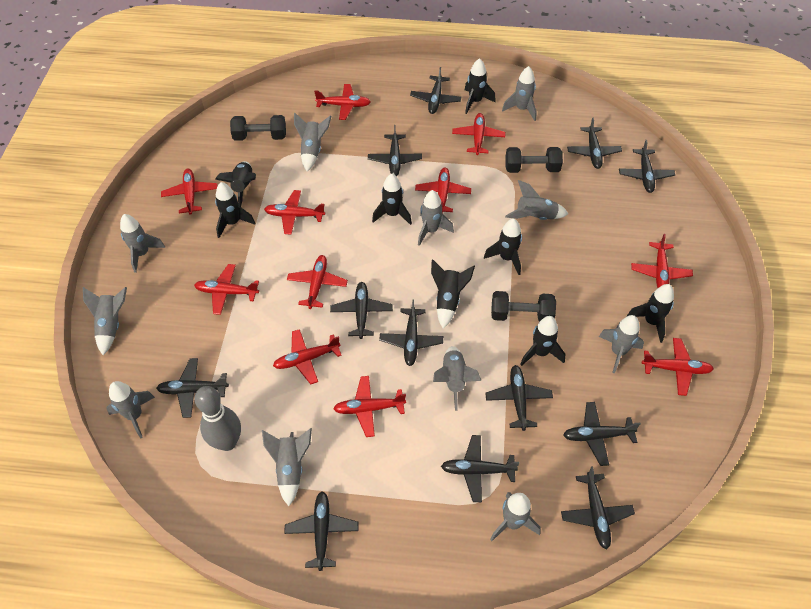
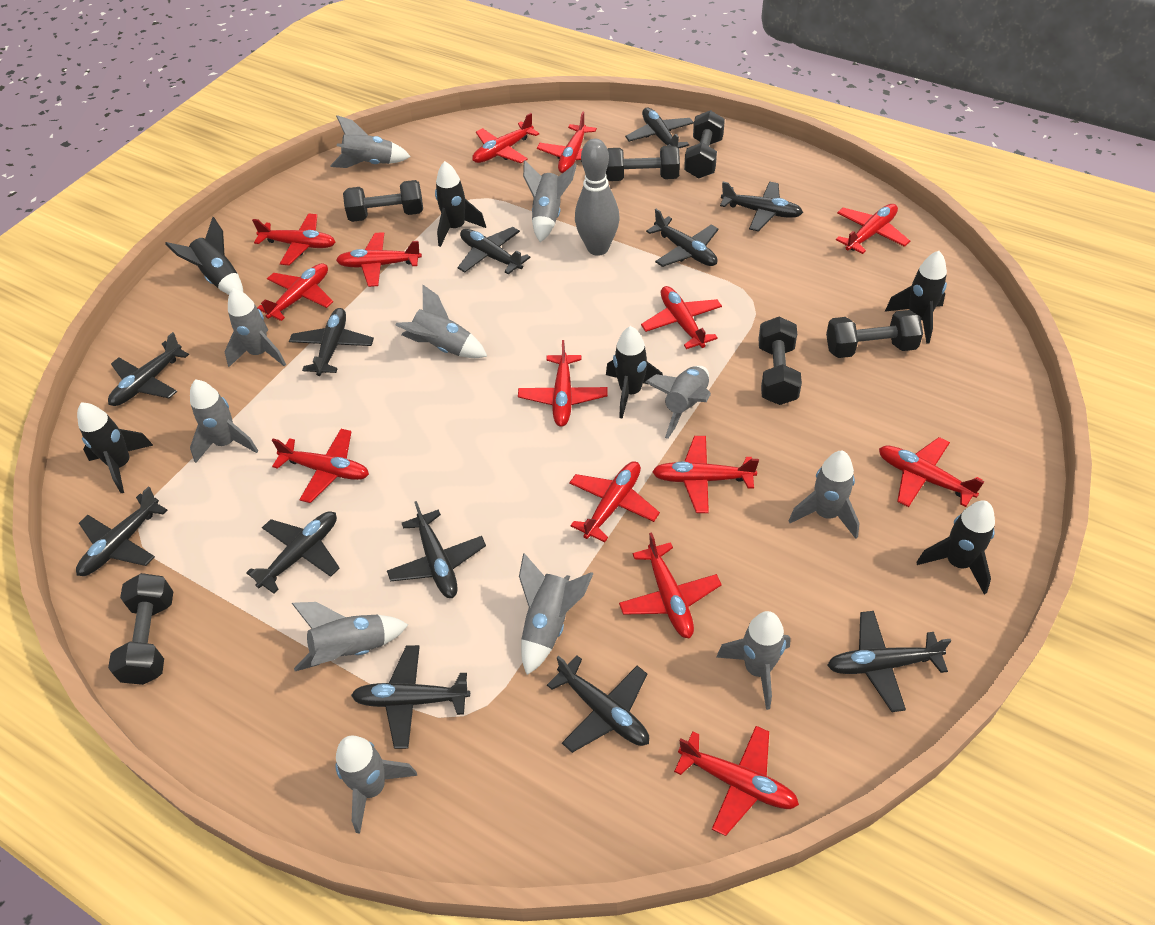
black dumbbell: [230,115,286,141] [491,291,556,321] [505,147,563,173] = 3 -> [108,573,173,685] [343,180,423,222] [606,146,680,181] [684,110,725,179] [758,317,802,405] [826,310,923,358] = 6
black rocket: [215,161,256,207] [215,182,255,238] [372,174,412,225] [431,259,475,328] [465,58,496,114] [484,218,522,275] [520,316,565,366] [627,284,674,343] = 8 -> [77,402,153,493] [165,217,243,295] [435,161,486,247] [606,326,663,419] [885,251,947,344] [916,500,995,594] = 6
red plane: [161,169,218,215] [194,264,259,315] [264,190,325,235] [273,329,342,384] [287,255,348,309] [314,84,371,120] [333,376,406,437] [415,168,471,213] [452,113,505,155] [631,234,693,288] [642,338,714,396] = 11 -> [252,213,335,266] [257,263,333,321] [272,429,369,503] [336,232,422,287] [472,113,540,163] [518,340,607,427] [537,112,597,173] [569,461,660,542] [619,532,722,638] [641,286,722,349] [652,436,759,513] [674,726,799,836] [836,204,910,254] [879,437,984,507] = 14

